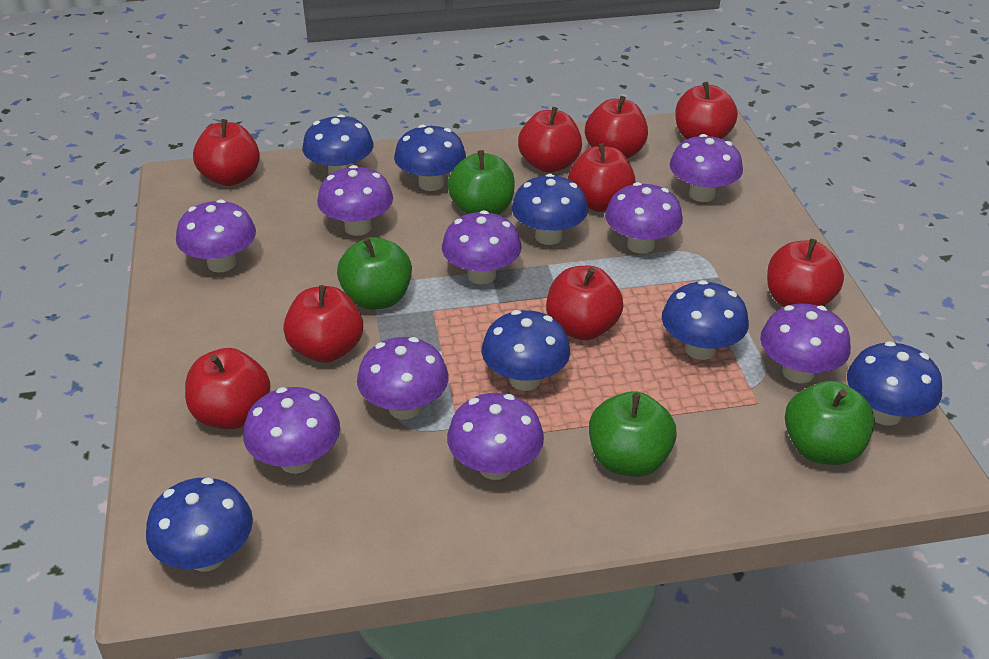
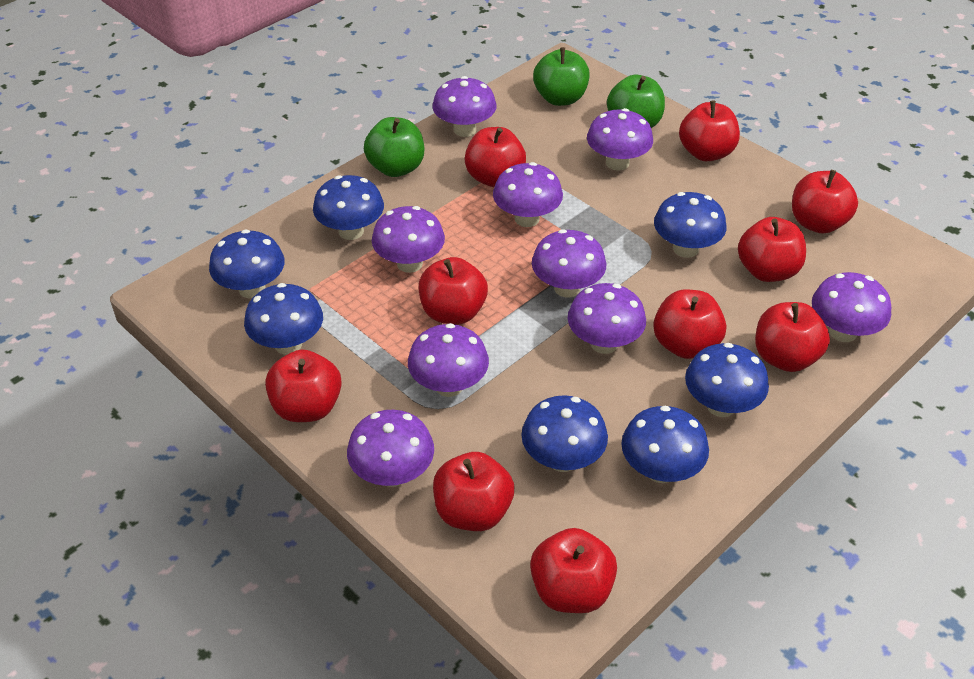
green apple: [337,237,412,310] [448,150,515,215] [589,391,677,477] [785,381,875,465] = 4 -> [364,117,424,177] [533,47,590,106] [607,75,665,128] = 3
red apple: [185,348,271,429] [193,119,260,186] [283,285,363,362] [518,107,582,173] [546,266,623,340] [568,143,636,212] [585,96,648,158] [675,82,738,140] [767,239,844,307] = 9 -> [265,350,342,422] [419,257,488,325] [433,452,514,531] [465,127,526,187] [530,528,617,613] [653,289,726,359] [679,100,740,161] [738,217,806,282] [755,302,830,372] [792,170,858,233] = 10

